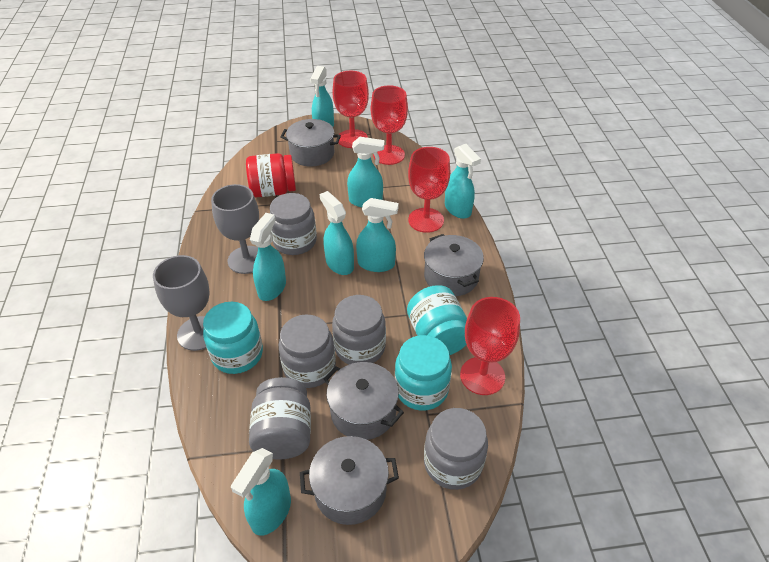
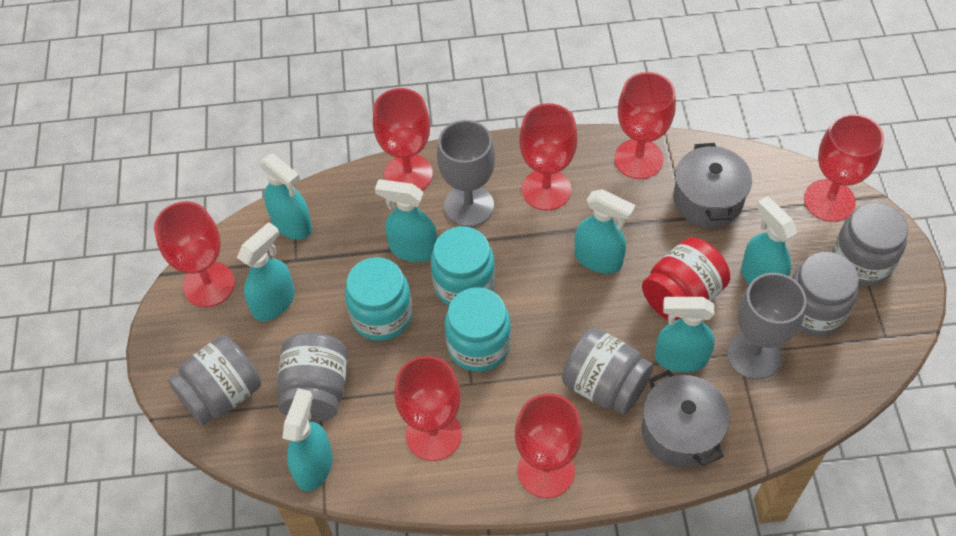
grey pot: [280,119,341,167] [300,436,399,525] [324,362,404,440] [424,234,484,296] = 4 -> [642,370,730,467] [673,143,752,228] = 2
red goblet: [332,71,369,148] [371,85,408,165] [408,147,450,233] [460,297,520,395] = 4 -> [154,201,235,307] [373,88,433,190] [394,356,462,461] [515,393,582,498] [519,103,577,211] [614,72,676,179] [804,114,884,222] = 7

